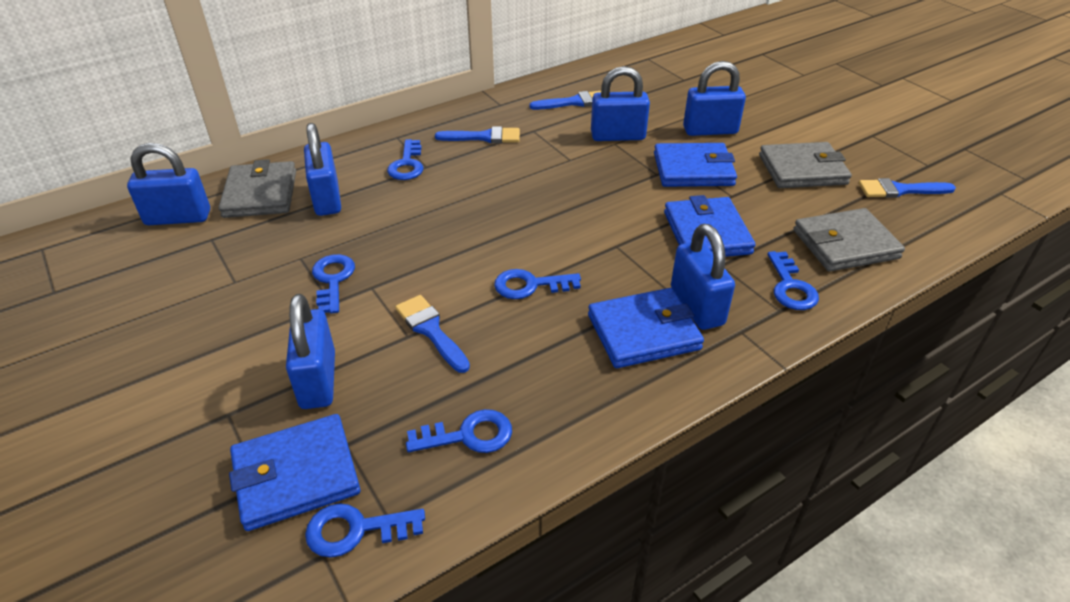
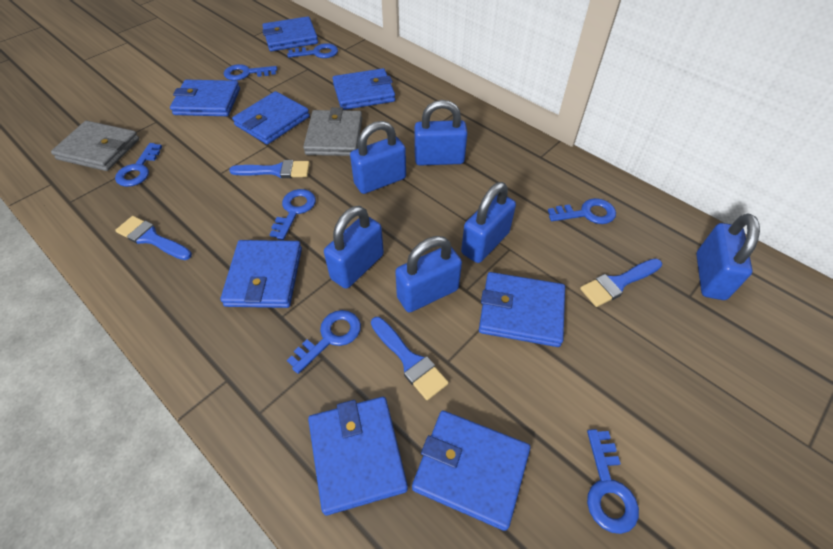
blue key: [305,503,425,558] [312,254,355,314] [387,139,423,180] [406,409,512,453] [494,269,581,299] [768,251,819,310] = 6 -> [115,143,162,187] [224,64,277,81] [269,189,316,240] [287,43,338,58] [287,310,361,374] [548,198,616,224] [587,429,639,534] = 7
blue wallet: [229,414,360,531] [588,288,704,368] [654,143,737,187] [664,195,756,257] = 4 -> [170,80,240,116] [220,240,302,308] [232,91,310,144] [262,16,318,51] [308,397,408,515] [332,68,395,110] [412,411,530,531] [479,272,565,347] = 8
grey wallet: [218,159,296,218] [759,142,852,188] [793,208,905,272] = 3 -> [51,121,139,171] [303,107,362,156] = 2

